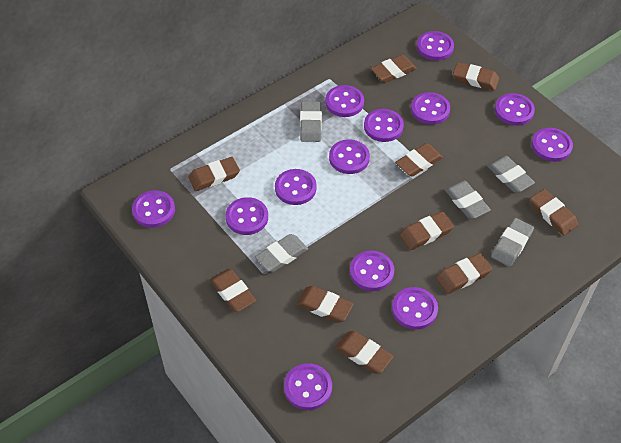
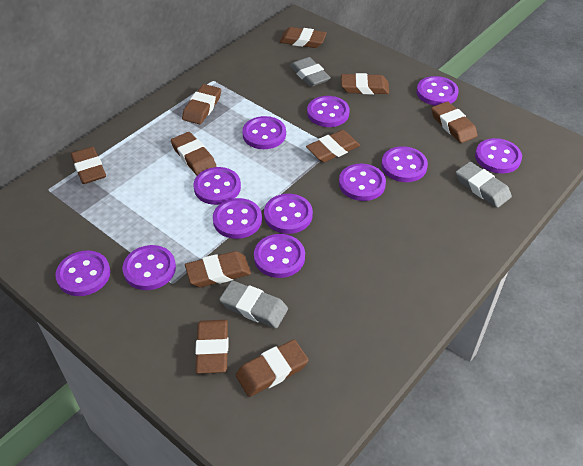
grey eraser: [255,234,308,272] [300,101,322,142] [444,181,491,219] [487,156,535,193] [491,218,534,267] = 5 -> [219,281,288,328] [290,57,331,87] [456,162,512,208] = 3
purple button: [132,190,175,228] [226,197,268,235] [275,169,317,205] [284,363,332,410] [325,85,364,117] [329,139,370,174] [350,251,394,291] [364,109,404,142] [392,287,438,330] [411,92,450,125] [417,31,454,61] [495,93,535,126] [531,128,573,162] = 13 -> [55,250,110,296] [122,245,176,290] [193,167,241,205] [213,198,262,239] [242,116,286,149] [254,234,305,278] [264,194,313,234] [307,96,350,127] [339,164,386,201] [381,146,428,182] [417,76,459,106] [475,138,522,173] = 12

